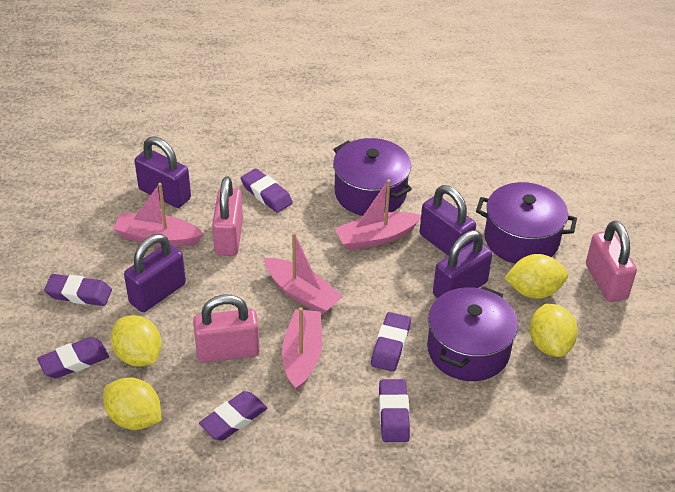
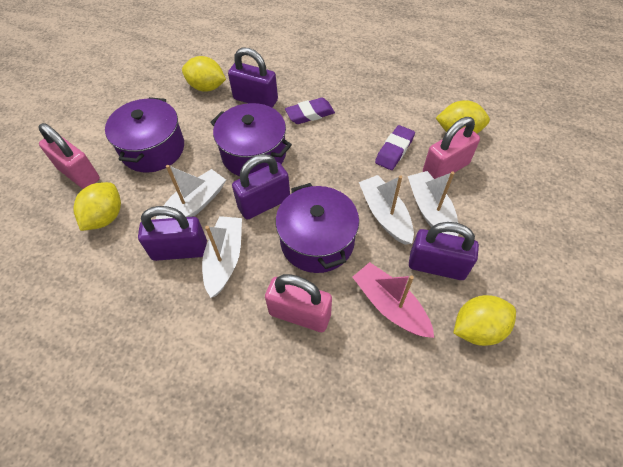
pink boat: [113,183,204,247] [264,232,343,315] [282,307,322,391] [335,179,421,250] = 4 -> [352,262,434,338] = 1
purple eraser: [37,337,109,378] [44,274,112,306] [199,391,268,441] [241,168,293,213] [371,312,411,372] [379,379,410,442] = 6 -> [285,98,335,124] [375,125,415,170] = 2
white boat: none = 0 -> [156,165,226,219] [202,216,242,298] [359,175,414,245] [408,171,458,236] = 4

